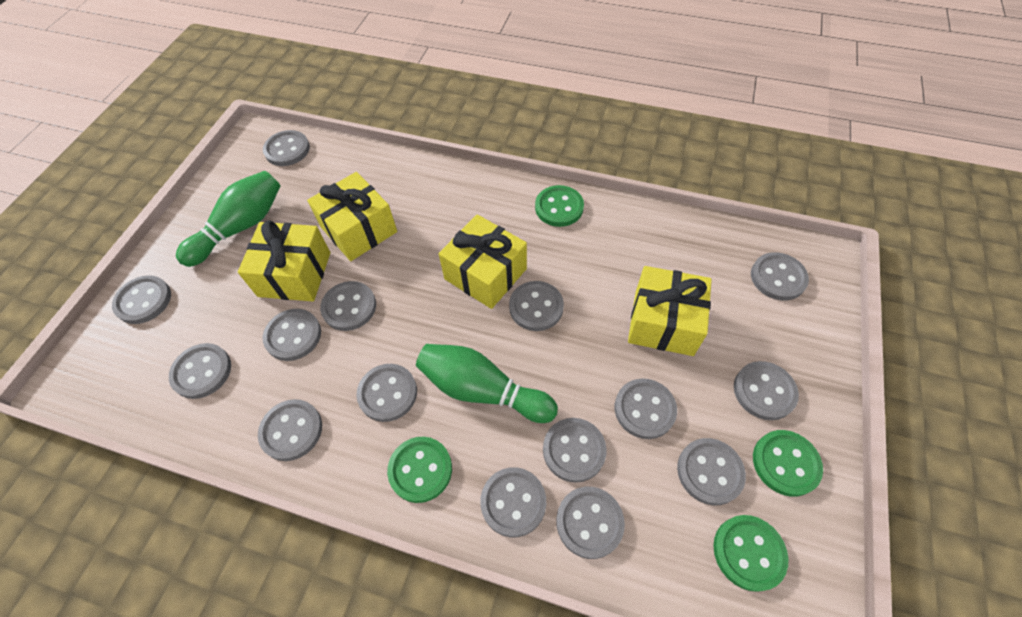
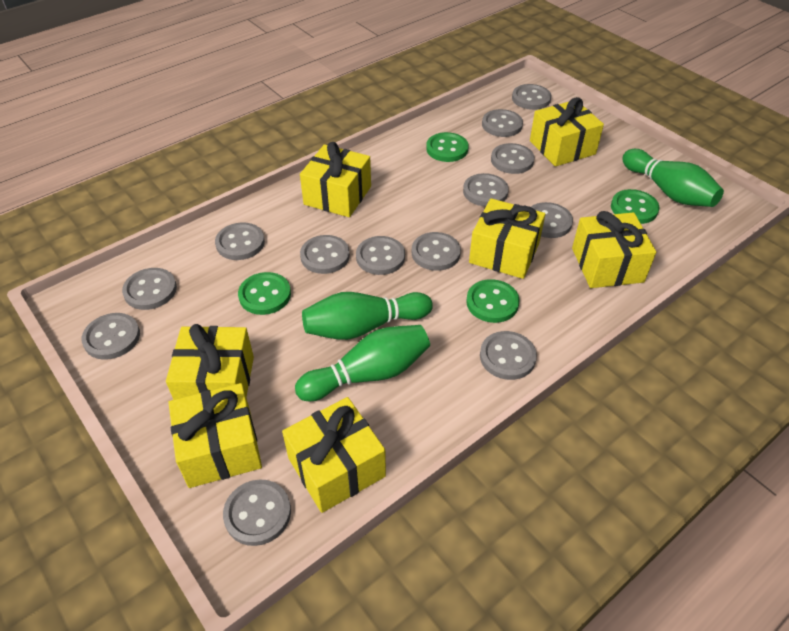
green bowling pin: [176,171,281,267] [416,344,558,423] = 2 -> [295,325,430,401] [302,292,433,340] [623,149,724,207] = 3
grey button: [112,275,171,324] [169,343,231,399] [258,399,322,461] [262,309,321,361] [263,130,310,166] [320,281,376,331] [356,364,417,422] [480,467,546,537] [509,281,564,331] [543,418,607,483] [556,487,625,559] [615,378,677,439] [677,438,746,505] [734,361,799,420] [751,252,809,301] = 15 -> [82,313,140,360] [122,268,177,310] [215,222,265,260] [223,480,291,546] [300,235,350,274] [356,236,405,275] [412,232,461,271] [463,173,509,206] [480,331,537,380] [482,109,523,137] [491,143,535,174] [512,84,552,110] [531,202,573,238] = 13
yellow gift: [238,221,330,301] [307,172,397,261] [439,214,527,309] [628,266,712,356] = 4 -> [166,324,254,400] [169,383,262,488] [282,397,386,513] [300,142,371,217] [469,198,545,279] [530,97,604,167] [572,211,656,288] = 7

